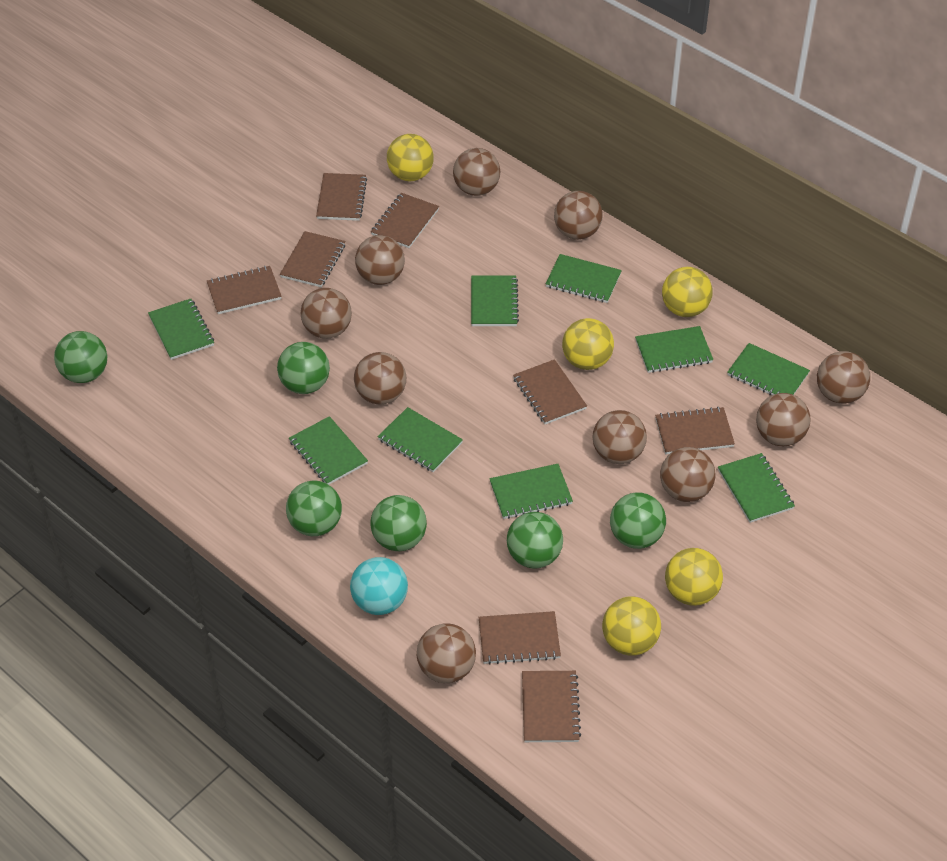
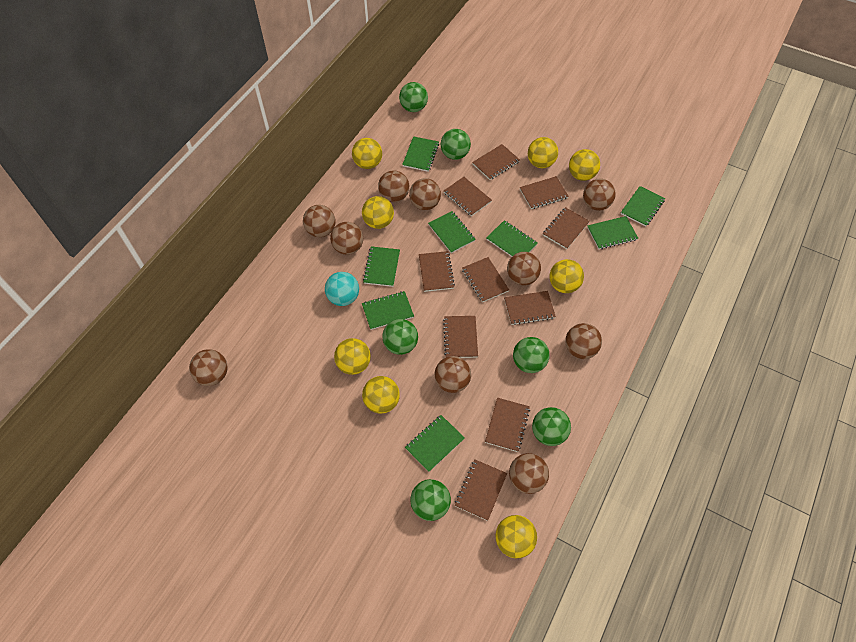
brown notebook: [207,266,282,314] [280,231,345,287] [316,173,367,221] [371,193,439,248] [478,611,561,665] [513,359,587,424] [522,671,581,742] [655,407,735,454] = 8 -> [419,251,455,292] [443,316,478,358] [444,177,492,216] [455,459,507,521] [462,257,509,302] [472,144,520,180] [485,398,530,452] [504,291,556,325] [520,176,569,209] [543,207,590,249] = 10
green notebook: [148,299,214,360] [289,416,368,485] [378,407,463,472] [471,276,519,326] [489,464,573,519] [545,254,622,303] [635,326,713,373] [718,453,795,523] [727,343,810,395] = 9 -> [362,291,414,330] [363,246,400,287] [402,136,439,172] [405,415,465,472] [428,211,476,253] [486,220,537,257] [587,216,638,249] [621,186,665,227] = 8
yellow ball: [387,134,434,181] [562,318,614,370] [602,596,661,656] [662,267,713,317] [665,548,723,606] = 5 -> [334,338,371,375] [352,138,382,169] [362,196,394,229] [362,376,400,414] [495,515,537,558] [528,137,558,168] [549,259,584,293] [569,149,600,181] = 8

